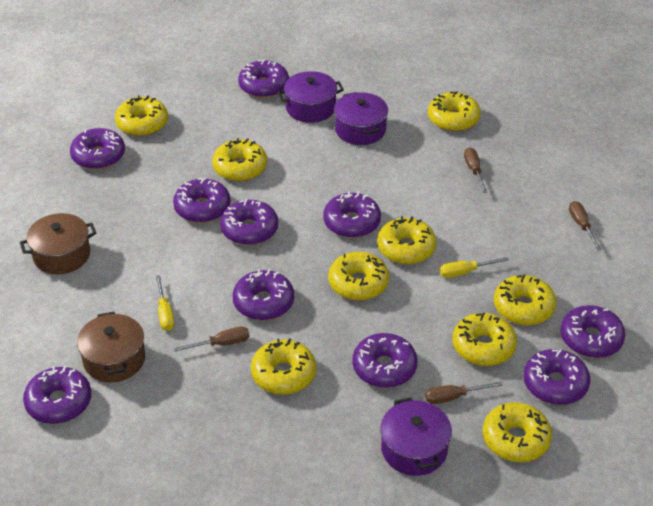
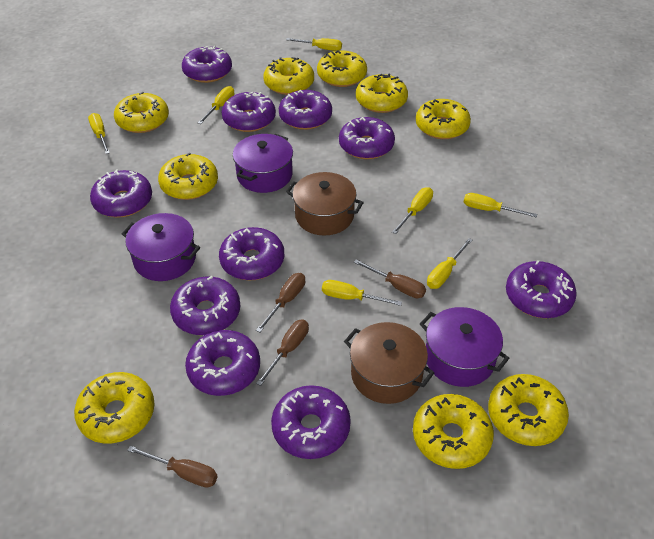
yellow screwdriver: [156,275,175,331] [440,257,509,278] = 2 -> [88,113,110,154] [198,86,234,124] [286,38,342,51] [322,280,402,306] [392,187,433,234] [427,238,473,289] [464,193,537,217] = 7

